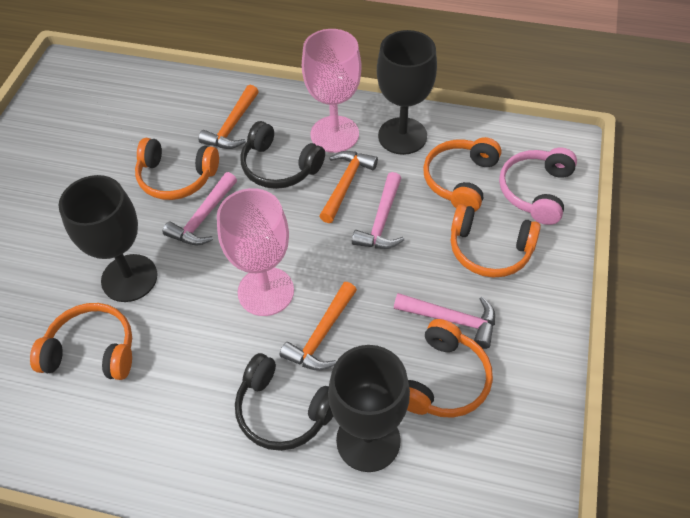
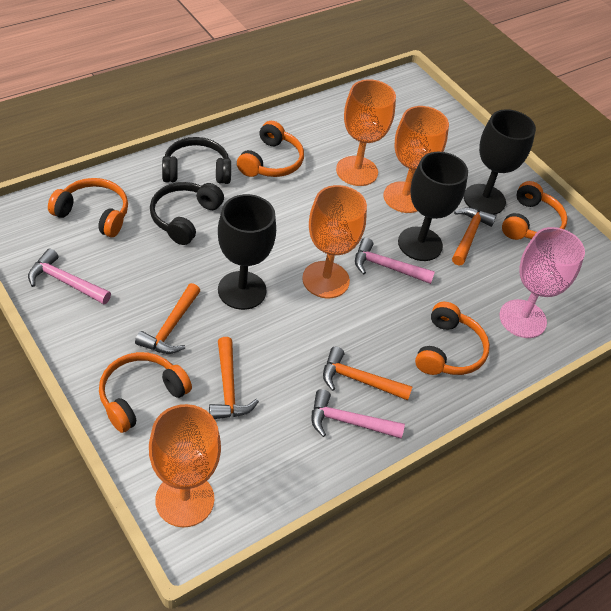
orange goblet: none = 0 -> [149,404,221,527] [302,185,367,298] [336,79,396,186] [384,106,449,213] = 4
orange hammer: [198,85,259,149] [280,282,357,371] [320,151,378,223] = 3 -> [135,283,200,354] [209,337,259,419] [323,347,412,401] [452,207,496,266] = 4
pink goblet: [217,188,294,316] [302,29,362,153] = 2 -> [499,227,585,338] = 1
pink headphones: [499,148,577,225] = 1 -> none = 0

